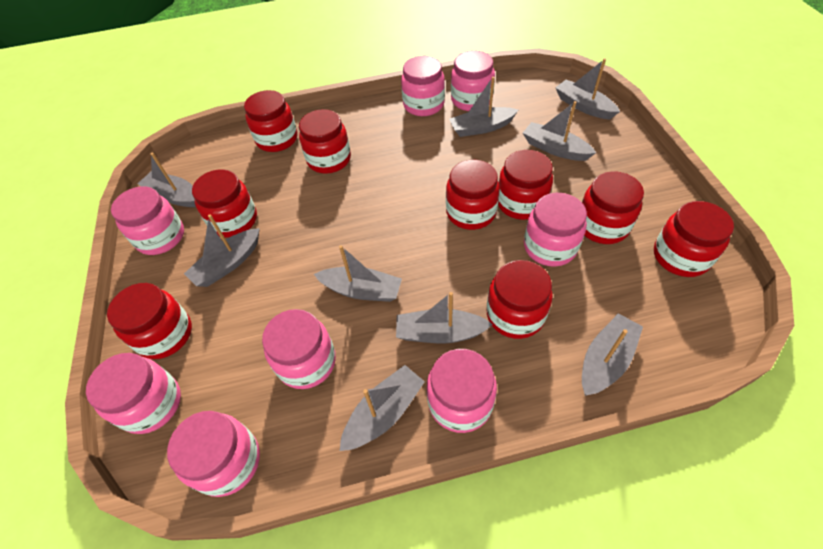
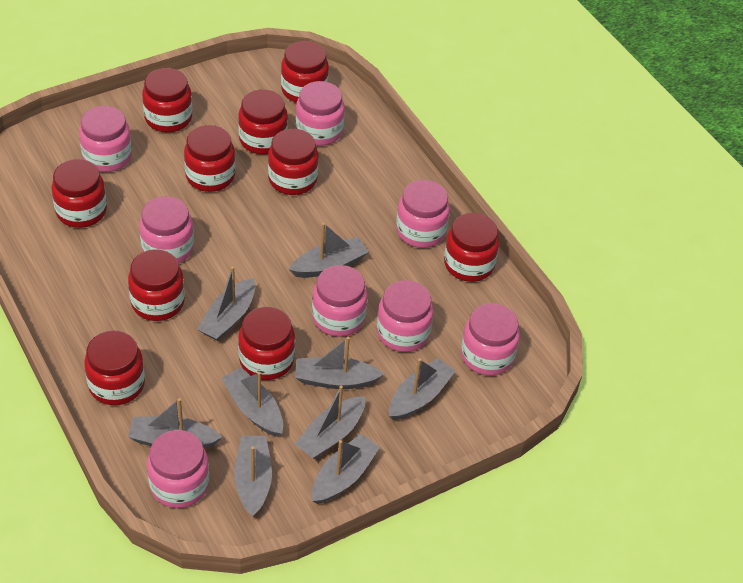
red jar: [107,283,192,359] [192,169,257,238] [244,90,298,152] [299,109,351,174] [446,160,500,230] [487,260,553,339] [498,150,553,220] [582,171,644,244] [654,201,734,277] = 9 -> [51,159,107,228] [84,331,145,405] [128,249,185,321] [142,68,192,132] [184,125,235,192] [238,89,288,155] [238,307,295,380] [268,129,319,195] [281,41,329,103] [444,213,499,282] = 10

